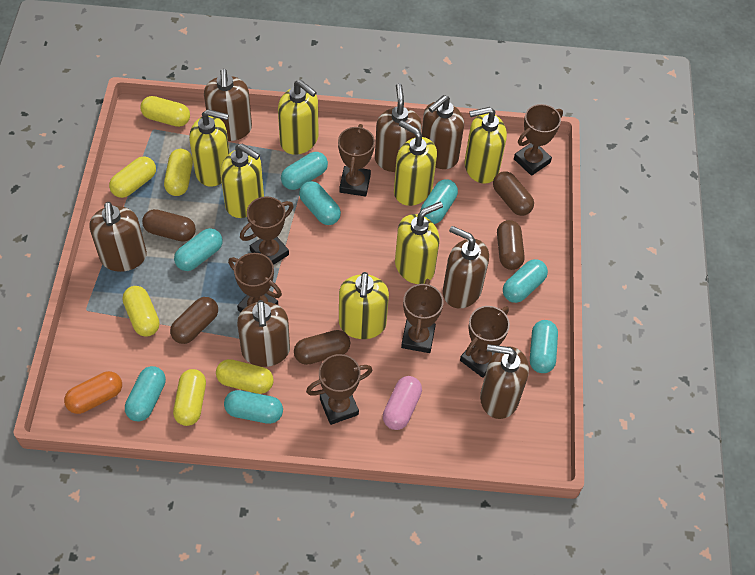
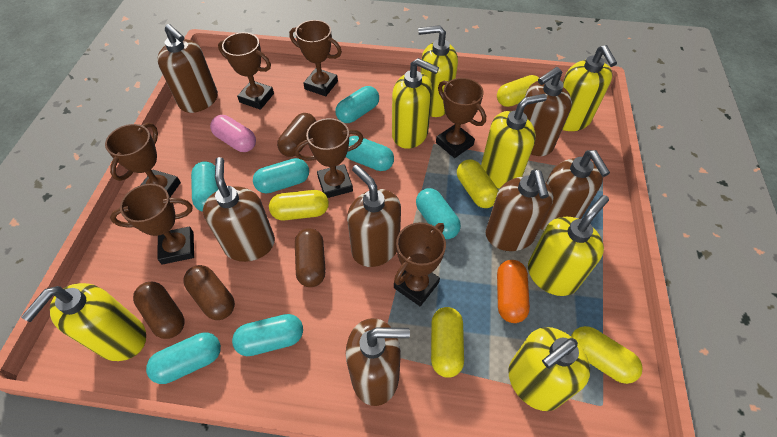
brown capsule: [142,209,196,242] [170,297,218,344] [294,330,350,365] [493,171,534,216] [497,220,525,270] = 5 -> [133,282,185,339] [184,265,235,320] [277,113,316,157] [295,228,326,287] = 4
turquoise capsule: [125,366,166,421] [174,228,223,271] [224,390,283,424] [281,152,328,190] [299,181,341,225] [420,179,458,224] [503,259,548,303] [530,320,558,373] = 8 -> [146,332,221,384] [191,161,218,212] [232,314,303,356] [253,158,309,194] [335,86,379,123] [346,136,394,171] [416,188,461,239] = 7
yellow capsule: [109,156,156,198] [123,286,160,337] [140,96,190,127] [164,149,193,196] [173,369,206,426] [216,359,274,394] = 6 -> [269,190,329,220] [431,307,464,378] [457,160,498,208] [497,75,539,107] [571,326,643,384] = 5

